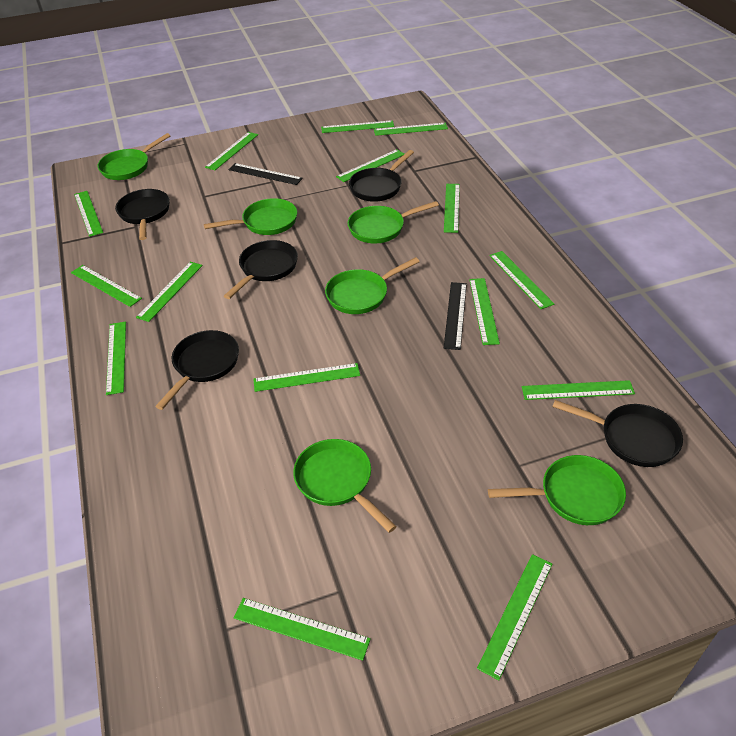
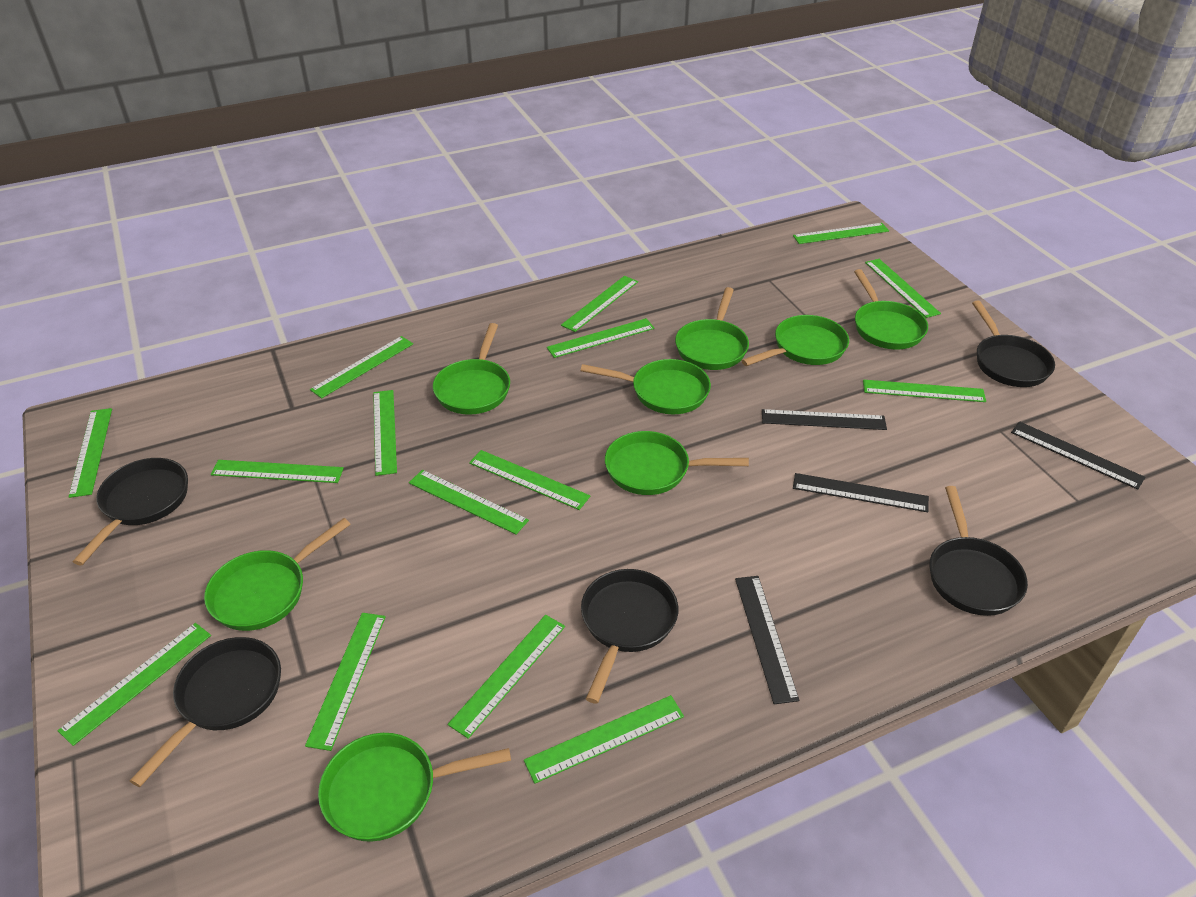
black ruler: [228,163,303,185] [444,282,467,350] = 2 -> [735,576,799,704] [762,409,887,430] [793,473,929,512] [1011,421,1145,490] = 4
green pan: [97,133,170,180] [204,198,297,235] [293,439,397,533] [325,257,420,314] [348,201,439,243] [488,455,626,525] = 6 -> [204,518,351,631] [318,733,511,842] [433,323,510,415] [580,359,711,414] [605,431,749,495] [675,287,749,370] [741,315,849,366] [854,269,928,350] = 8

